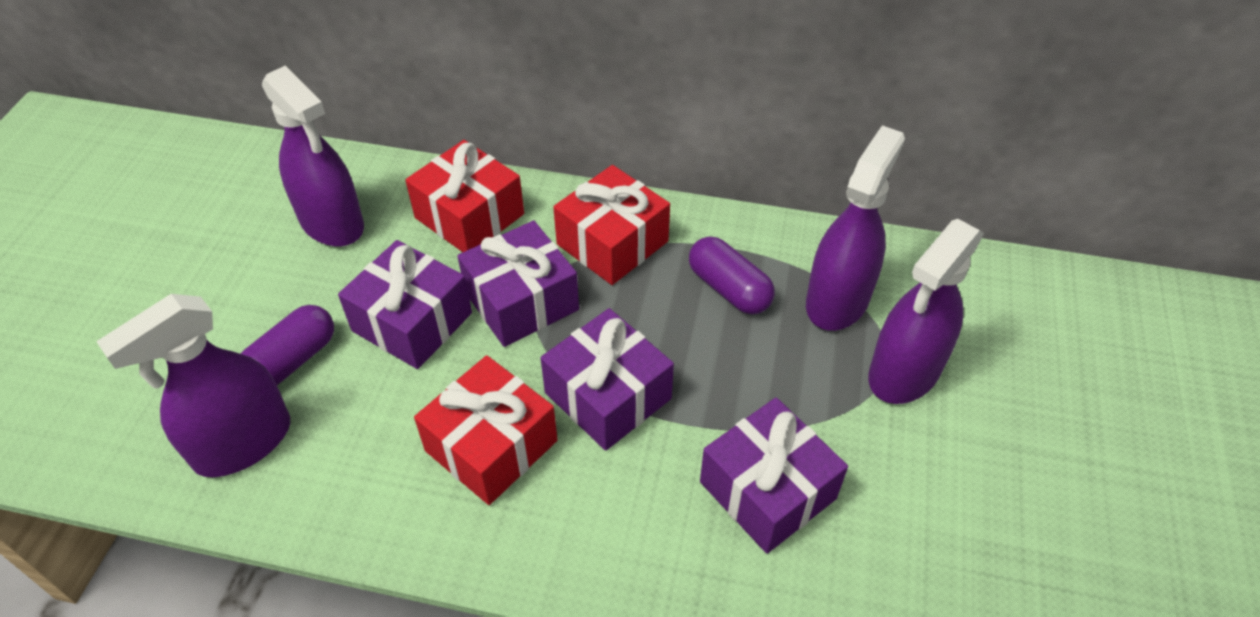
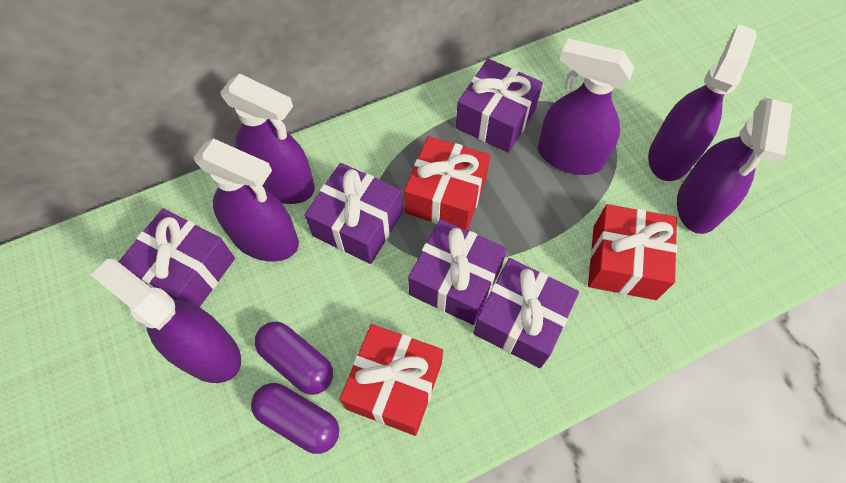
purple gift: [338,240,472,369] [457,221,579,347] [541,308,674,451] [700,398,848,554] = 4 -> [118,208,235,307] [305,163,403,264] [408,219,507,325] [456,59,543,153] [473,258,579,368] = 5
purple spray bottle: [96,294,290,477] [262,65,364,247] [806,125,905,331] [868,219,984,404] = 4 -> [91,259,241,383] [194,138,299,262] [220,73,315,204] [538,39,634,175] [648,24,757,181] [677,98,793,234] = 6

